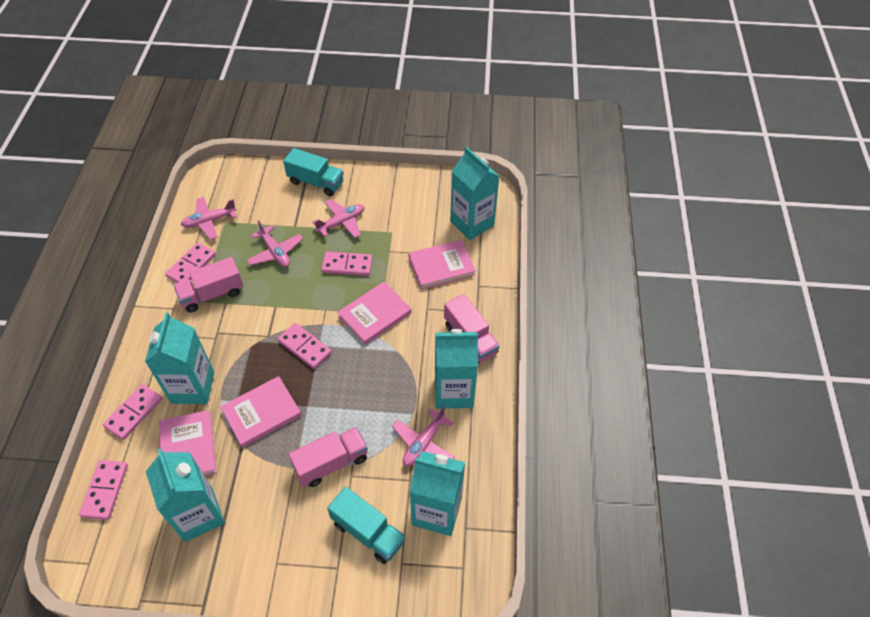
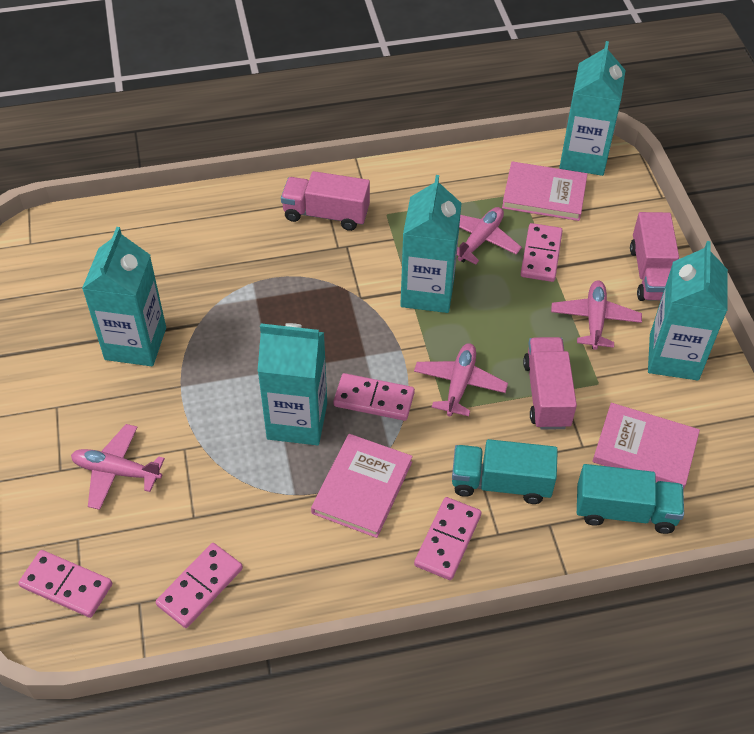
pink book: [159,410,216,476] [220,376,302,448] [337,282,412,345] [408,240,476,289] = 4 -> [311,434,413,538] [502,162,587,221] [592,403,700,490] = 3

